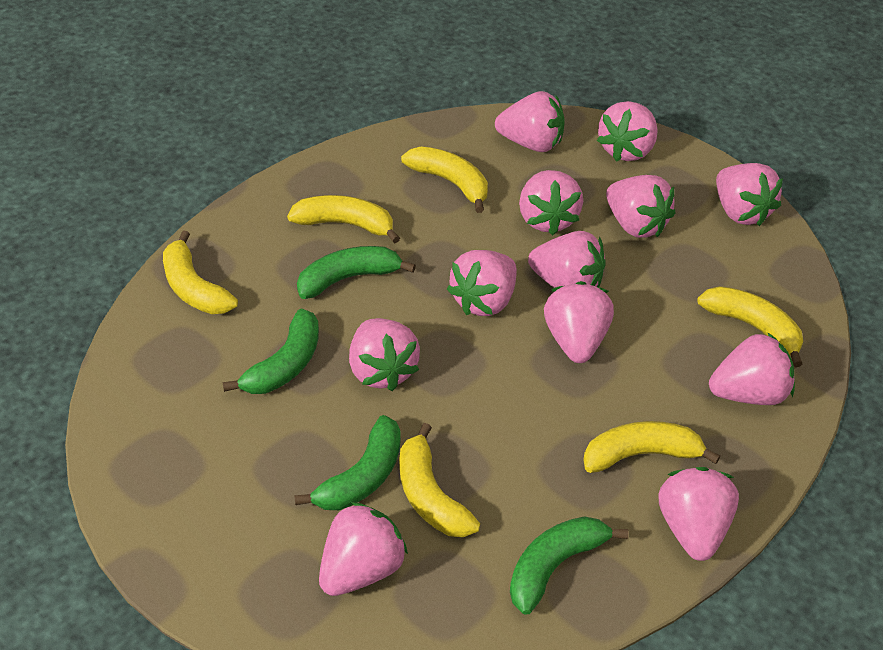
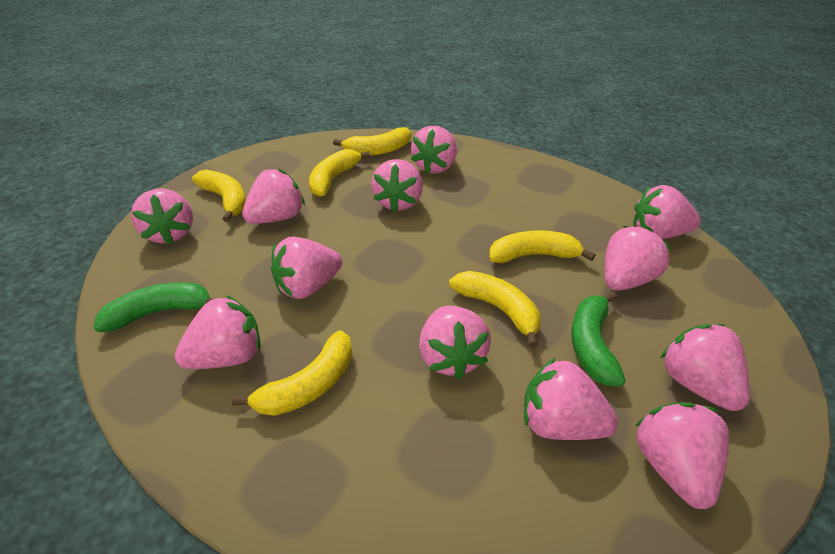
green banana: [223,308,319,394] [294,415,401,510] [297,246,416,299] [510,516,629,615] = 4 -> [94,282,213,332] [571,291,626,387] = 2

